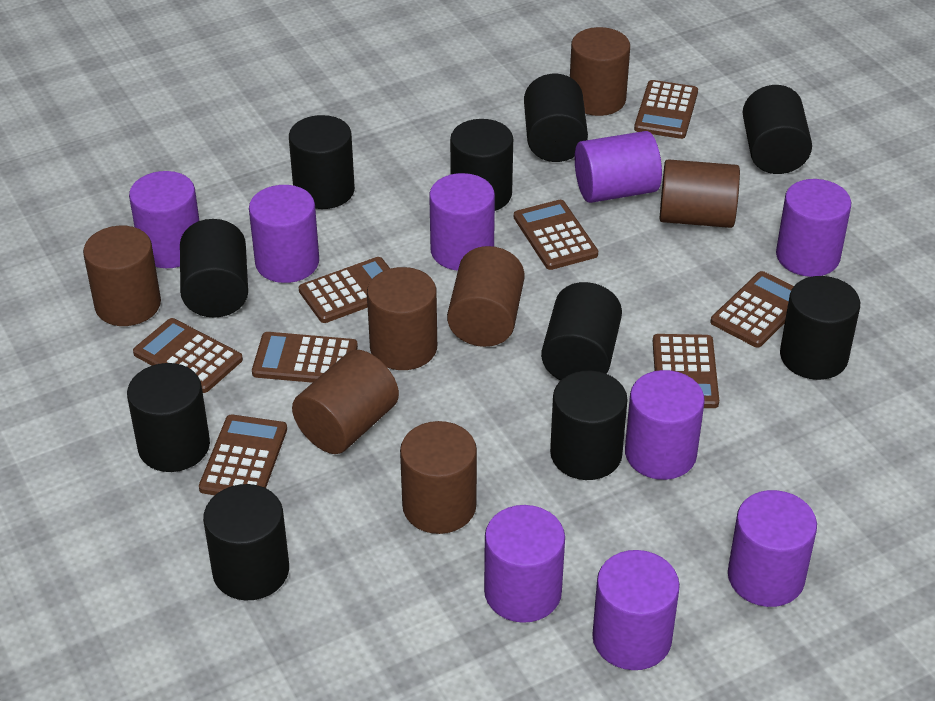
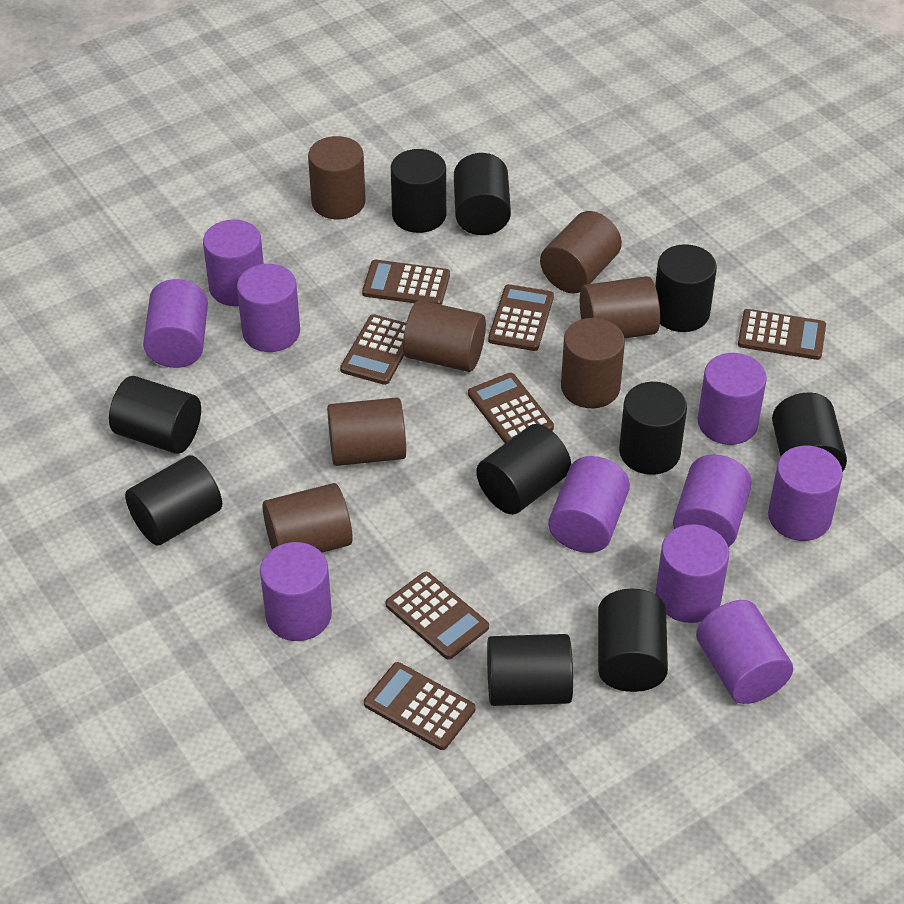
brown calculator: [133,318,243,393] [199,415,287,495] [252,332,358,383] [299,257,390,323] [514,200,598,270] [634,80,698,139] [653,334,719,408] [711,271,794,348] = 8 -> [340,314,406,385] [362,260,450,305] [364,662,475,750] [386,572,489,660] [468,373,554,443] [488,284,554,351] [738,309,826,360] = 7
purple cylinder: [129,171,200,268] [249,185,319,283] [429,173,495,271] [484,505,565,623] [575,131,662,203] [592,550,680,670] [625,370,705,480] [728,490,817,607] [776,179,851,277] = 9 -> [143,279,208,368] [203,219,264,306] [237,264,300,352] [260,542,332,641] [548,456,630,553] [656,524,729,623] [673,454,752,547] [696,600,793,704] [698,353,767,445] [768,446,843,541] = 10

